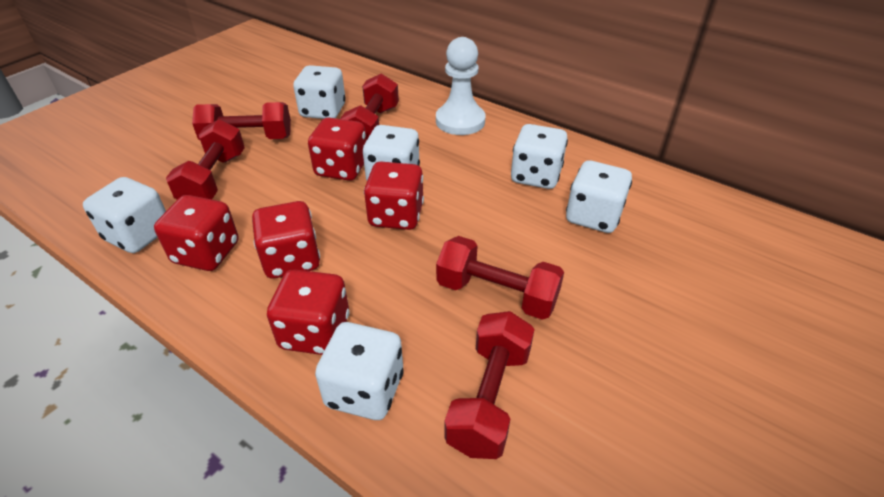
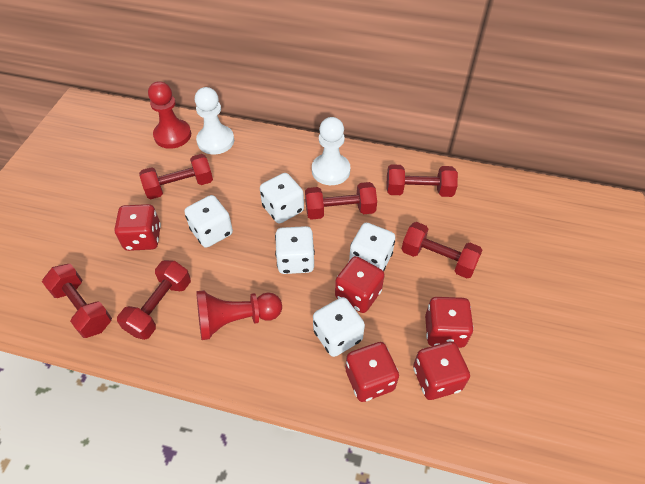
red dumbbell: [166,119,245,200] [192,102,291,140] [340,74,399,141] [436,236,564,320] [444,311,534,459] = 5 -> [42,264,112,338] [117,260,191,340] [139,154,213,199] [305,182,377,220] [386,164,458,197] [402,222,482,278] = 6
red pawn: none = 0 -> [148,81,191,149] [196,290,282,340] = 2
white dice: [83,177,166,253] [293,65,346,119] [315,322,404,420] [363,125,420,180] [511,124,568,189] [566,160,632,233] = 6 -> [184,195,233,248] [260,173,304,223] [275,226,315,274] [313,297,365,357] [349,223,395,271] = 5
white pawn: [436,37,485,135] = 1 -> [195,87,234,155] [312,117,350,185] = 2

